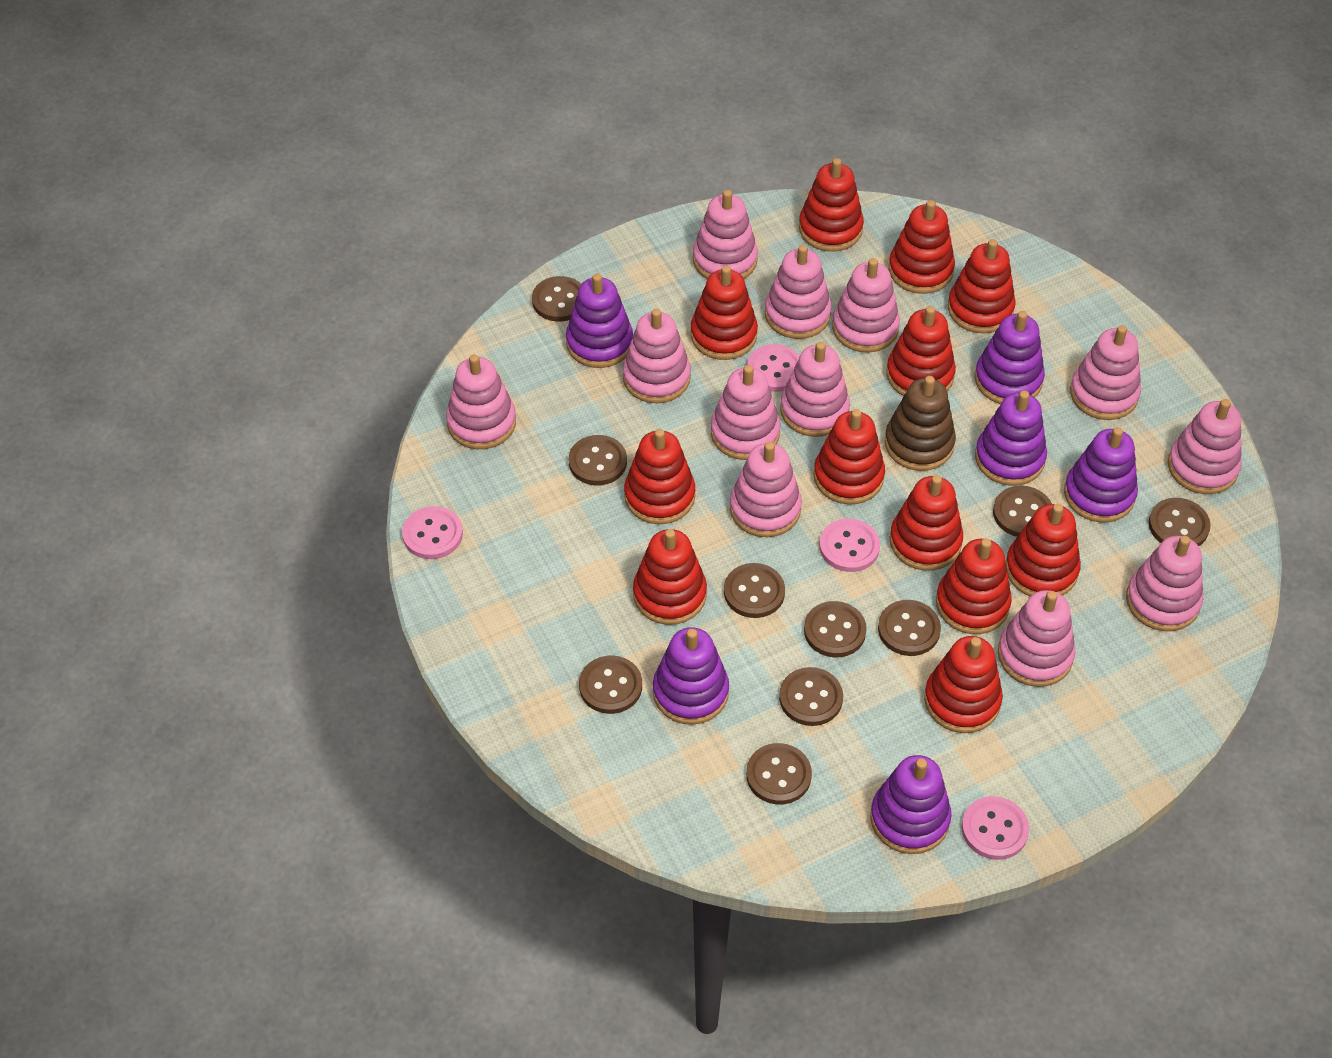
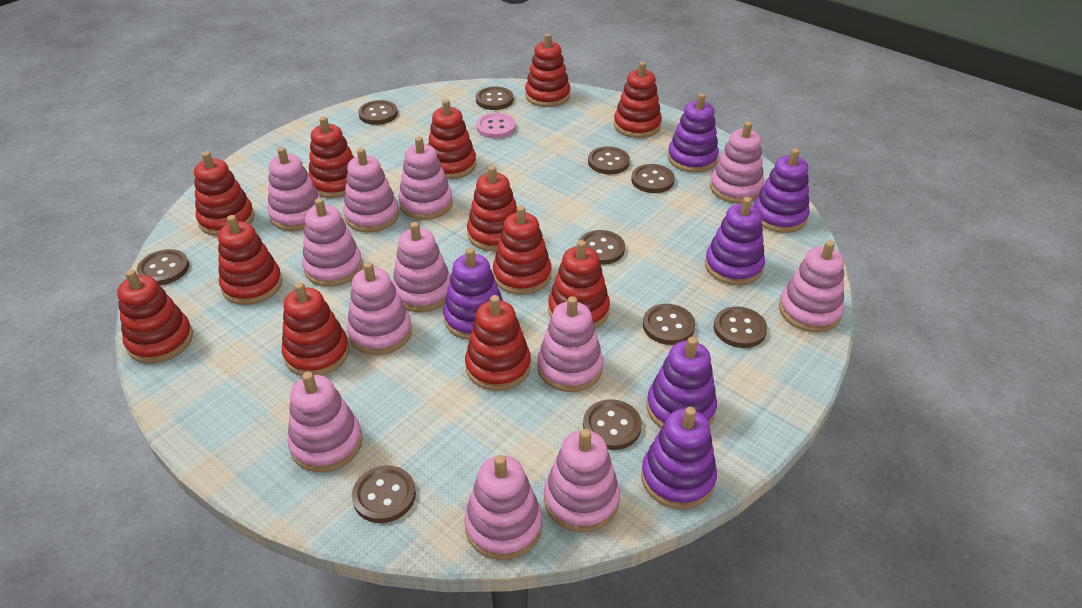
brown stacking toy: [884,376,956,471] = 1 -> none = 0
pink button: [402,506,463,559] [747,344,800,392] [819,519,880,572] [962,796,1029,860] = 4 -> [476,113,516,138] = 1

